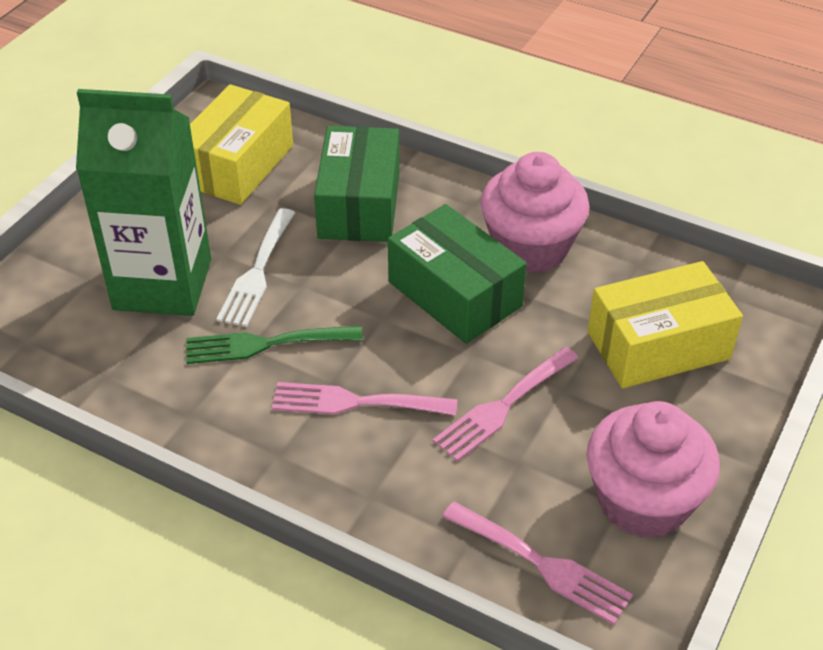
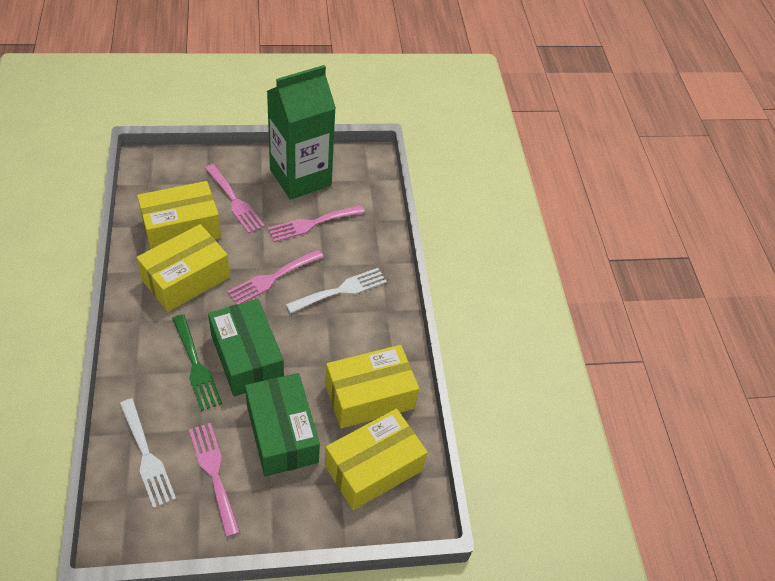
pink cupcake: [481,152,590,273] [587,401,720,538] = 2 -> none = 0
pink fork: [272,382,458,416] [433,347,579,462] [442,502,633,625] = 3 -> [189,423,240,537] [205,164,265,234] [227,249,324,304] [268,205,365,242] = 4
white fork: [216,208,295,327] = 1 -> [120,398,176,508] [286,268,387,313] = 2
yellow box: [190,84,293,205] [588,261,743,388] = 2 -> [136,224,230,312] [137,181,221,250] [325,345,419,429] [325,409,428,510] = 4

